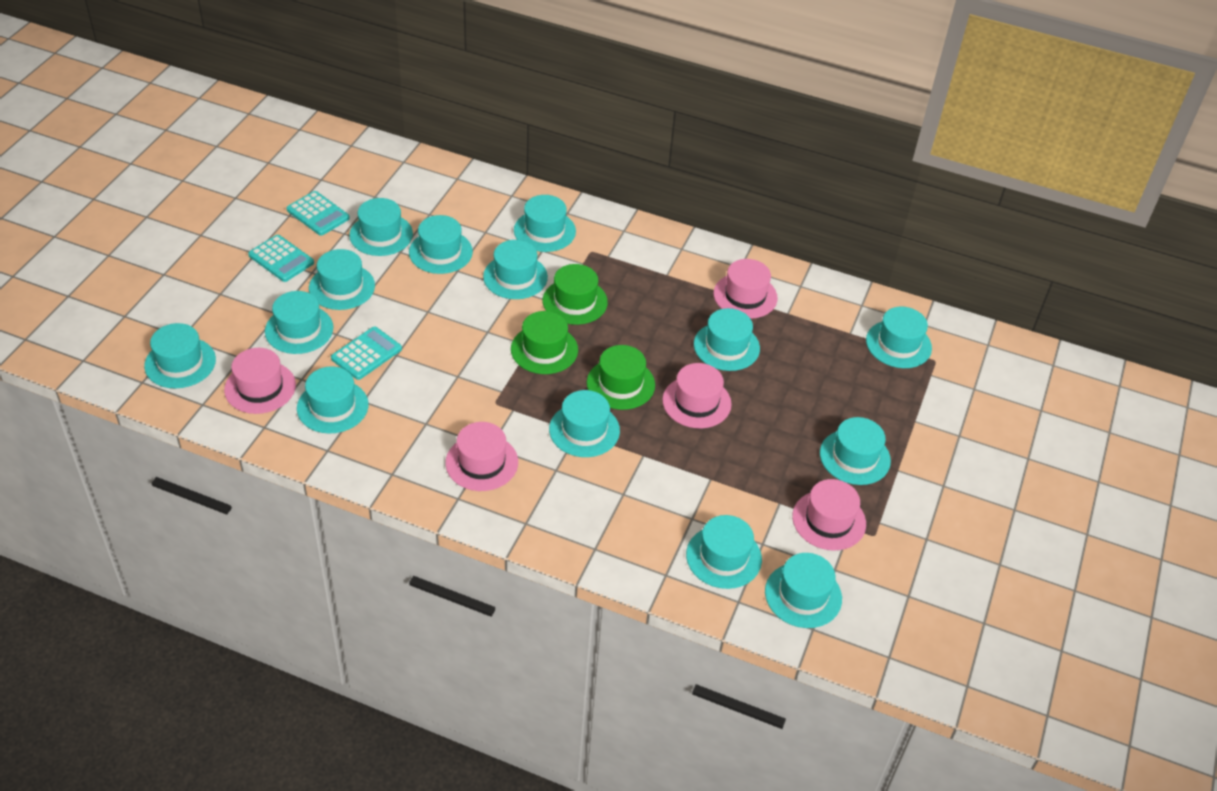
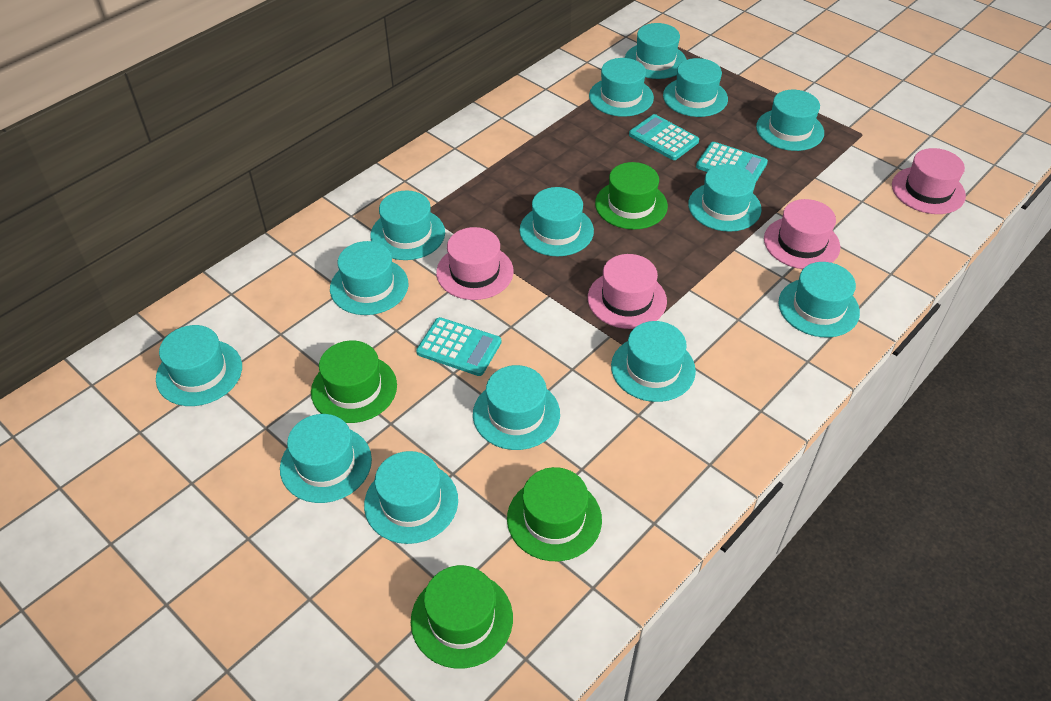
green hat: [511,311,578,374] [543,264,608,325] [587,345,655,410] = 3 -> [311,341,397,423] [411,565,513,669] [507,467,602,561] [595,162,668,230] = 4
pink hat: [224,348,296,414] [445,422,518,491] [662,363,732,428] [713,259,778,319] [792,479,866,551] = 5 -> [436,227,514,300] [588,254,667,329] [764,199,840,269] [892,148,966,214] = 4

